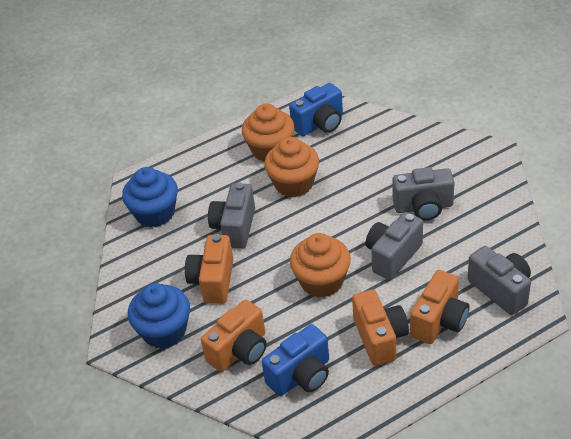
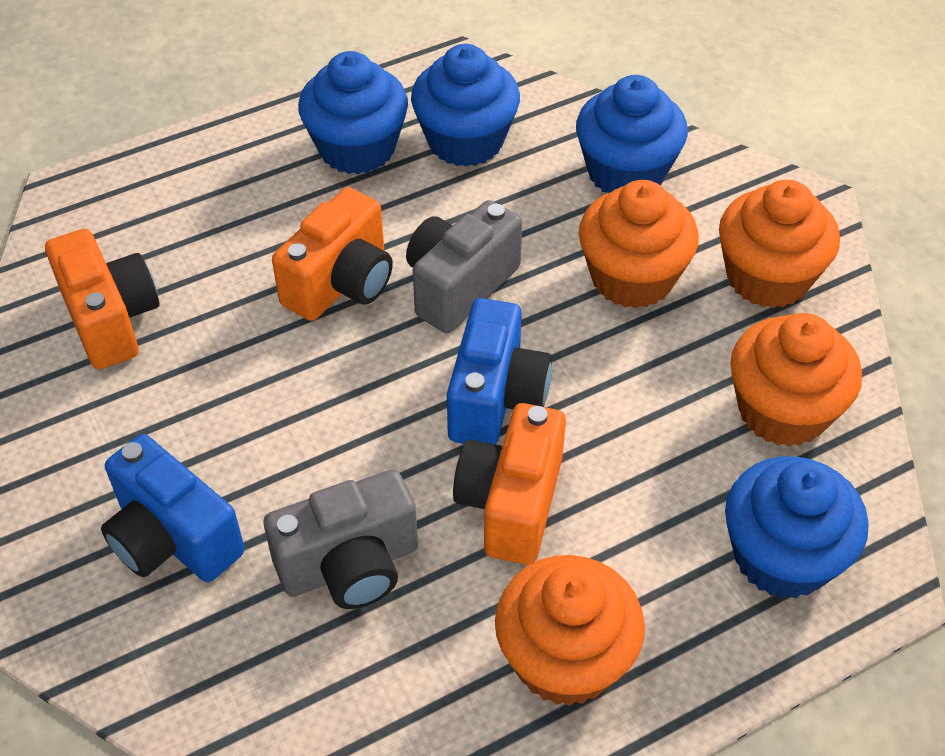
blue cupcake: [122,167,178,228] [128,283,190,349] = 2 -> [298,51,408,174] [411,44,520,167] [576,75,688,193] [725,456,868,599] = 4
grey camera: [208,183,255,248] [366,212,423,280] [392,167,455,220] [467,246,531,315] = 4 -> [264,470,418,609] [406,200,522,333] = 2
orange camera: [185,234,233,304] [201,300,267,372] [352,290,409,366] [410,270,469,344] = 4 -> [45,229,159,370] [272,187,393,321] [453,403,566,565] = 3
orange cupcake: [242,103,295,162] [264,137,319,197] [290,233,351,298] = 3 -> [495,555,645,706] [579,180,699,308] [719,180,840,308] [730,313,862,447] = 4

